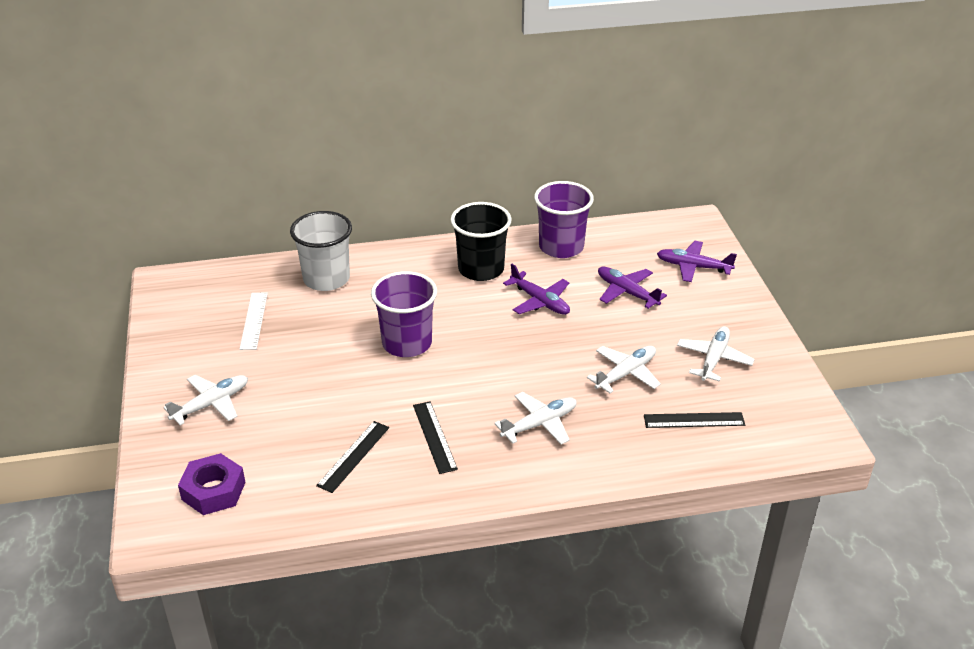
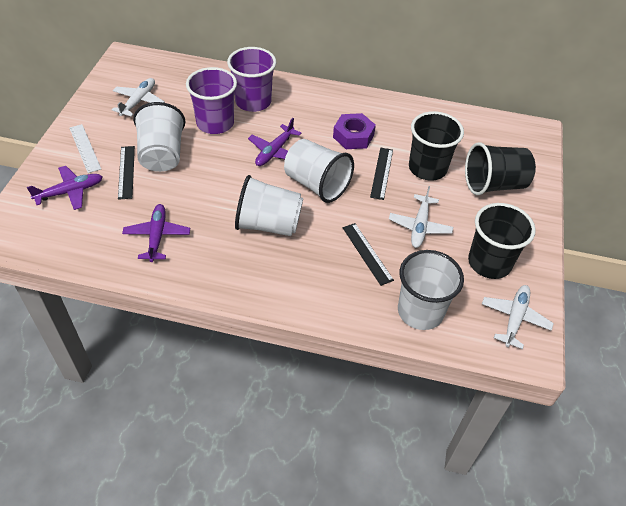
black cup: [450,202,512,281] = 1 -> [409,111,464,181] [465,142,536,195] [468,203,536,279] = 3
white cup: [290,211,352,291] = 1 -> [133,102,185,172] [235,175,303,236] [284,139,354,203] [398,250,464,330] = 4
white plane: [163,375,248,425] [494,392,577,444] [587,346,661,393] [677,326,755,382] = 4 -> [112,78,165,117] [389,186,453,248] [482,285,554,349] = 3

